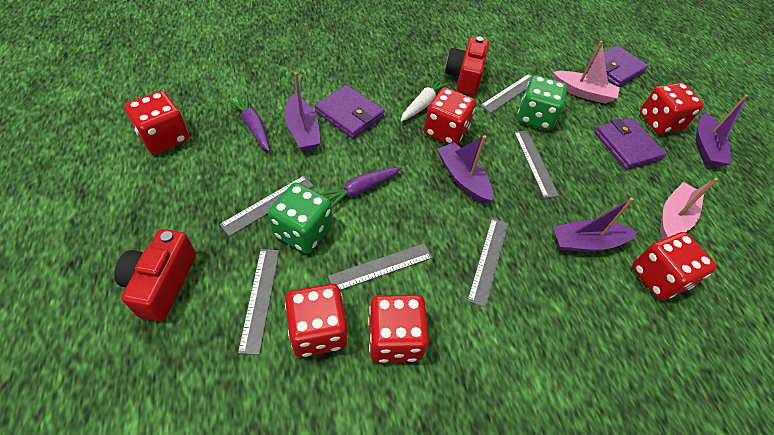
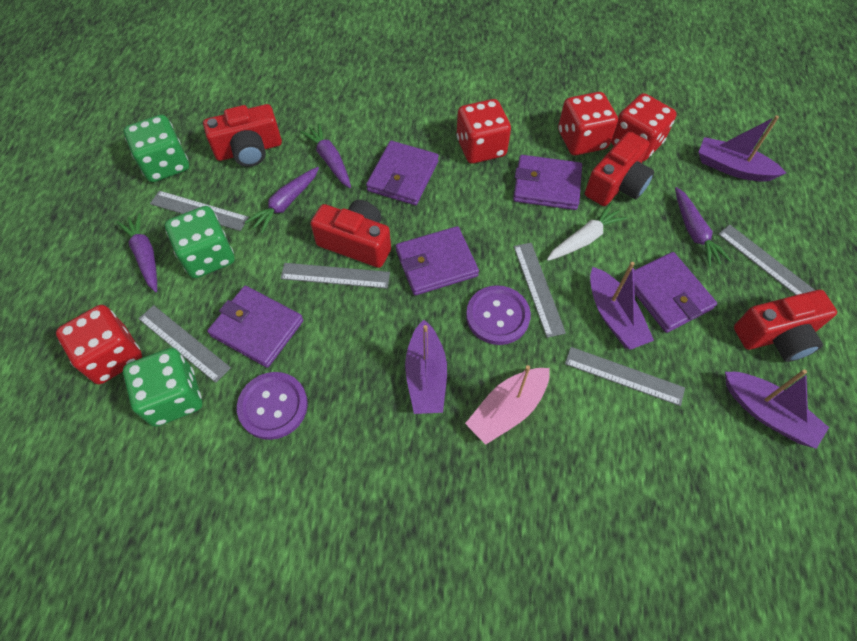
green dice: [268,182,332,254] [517,75,567,130] = 2 -> [123,348,202,427] [124,115,189,182] [165,206,235,278] = 3
pink boat: [553,41,620,104] [660,178,718,239] = 2 -> [465,365,550,445] = 1
purple button: none = 0 -> [237,372,308,440] [466,285,531,345] = 2
purple carrot: [228,94,270,151] [320,167,401,208] = 2 -> [117,213,157,292] [245,167,319,234] [300,123,351,188] [675,187,731,267] = 4
purple wallet: [314,85,384,138] [587,45,649,87] [594,118,666,170] = 3 -> [207,286,303,368] [366,141,439,205] [396,226,479,295] [513,155,582,210] [627,252,717,333] = 5
red camera: [114,229,196,321] [445,36,489,95] = 2 -> [203,104,282,167] [311,200,391,268] [585,131,654,206] [734,290,837,362] = 4
red dice: [125,91,189,154] [285,284,348,357] [368,295,429,363] [424,87,476,145] [632,232,717,300] [640,82,704,134] = 6 -> [56,305,142,384] [457,99,511,164] [558,92,618,155] [611,93,677,162] = 4

